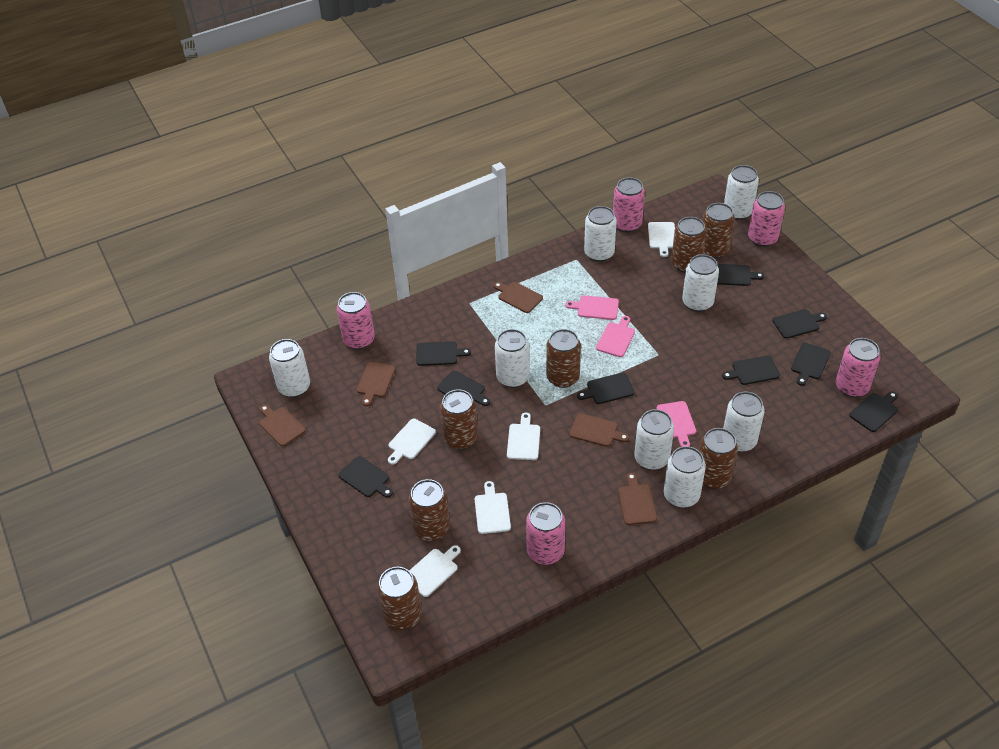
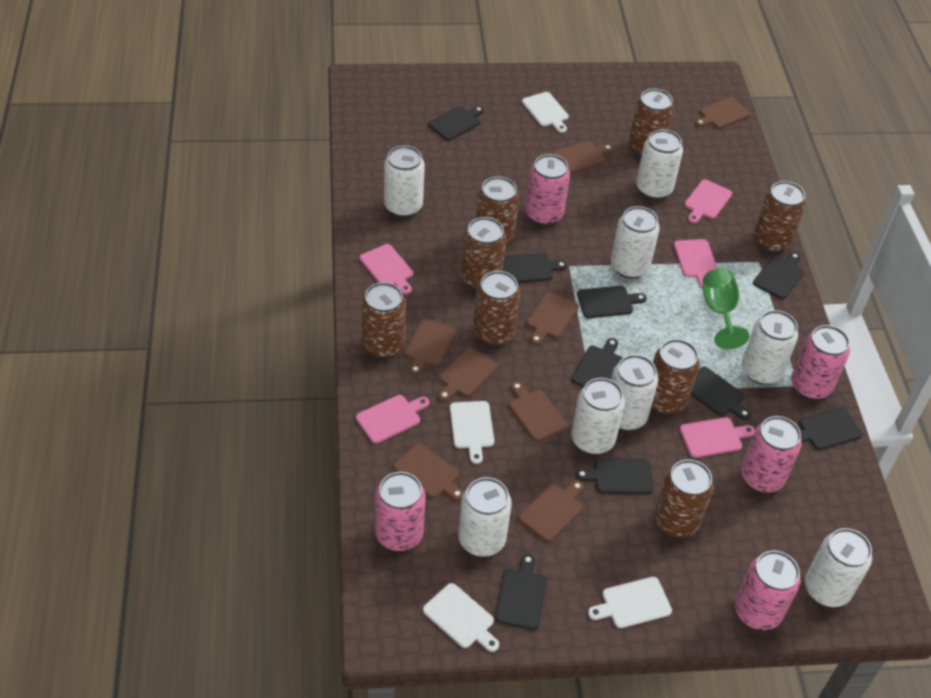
brown can: [377,567,422,630] [409,479,450,541] [440,389,478,449] [546,329,581,388] [671,217,707,273] [699,428,738,489] [702,203,735,259] = 7 -> [361,282,406,358] [461,217,506,290] [473,271,520,345] [476,176,519,246] [629,89,674,156] [651,339,700,414] [654,459,714,537] [754,181,806,252] = 8
brown cutting board: [259,405,306,446] [357,362,395,406] [494,282,543,313] [569,413,629,447] [618,473,657,525] = 5 -> [393,443,464,501] [404,319,456,376] [438,347,498,402] [509,381,568,442] [518,480,584,542] [526,292,579,345] [553,141,613,173] [695,97,751,129] = 8
green goblet: none = 0 -> [702,268,750,349] = 1
pink cutting board: [565,295,619,320] [596,316,635,357] [656,401,696,447] = 3 -> [356,395,429,443] [360,244,413,294] [674,239,718,289] [679,417,755,458] [684,180,732,223] = 5
white cutting board: [388,419,436,465] [409,545,461,597] [475,481,511,534] [507,413,540,460] [648,222,675,257] = 5 -> [423,583,499,652] [450,401,494,464] [522,92,569,133] [588,577,672,628] = 4

